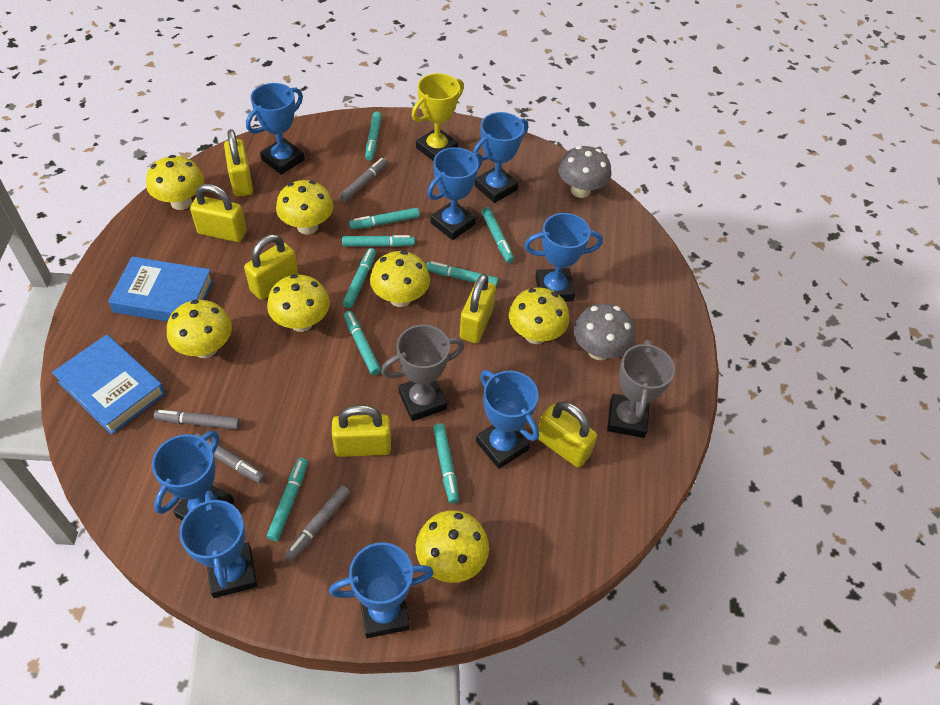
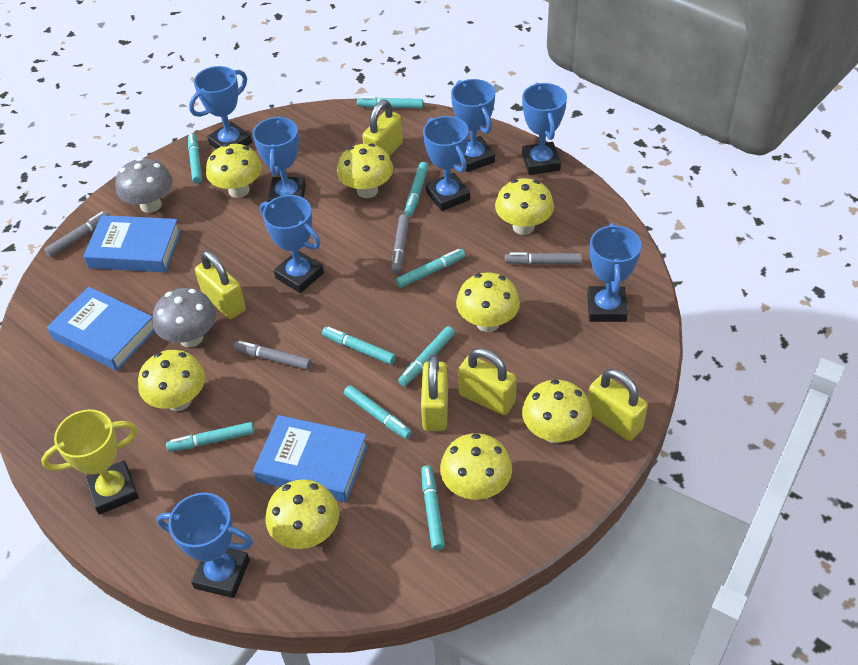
blue book: [52,334,166,435] [108,256,214,322] = 2 -> [47,287,155,371] [83,215,181,272] [253,415,368,502] = 3
grey trophy: [381,325,464,421] [607,340,675,438] = 2 -> none = 0
yellow mushroom: [146,155,204,210] [167,300,232,358] [267,274,330,332] [276,180,333,234] [370,251,430,307] [416,510,489,583] [509,288,569,344] = 7 -> [138,350,205,411] [206,144,262,198] [266,479,339,549] [337,143,393,198] [440,433,512,500] [456,272,520,332] [495,178,554,235] [522,379,592,443] = 8
yellow padlock: [190,184,247,242] [224,129,253,197] [244,234,299,300] [332,405,391,457] [459,274,496,343] [538,401,597,468] = 6 -> [195,251,246,319] [362,100,403,157] [421,355,448,431] [458,348,517,415] [588,369,648,441] = 5

